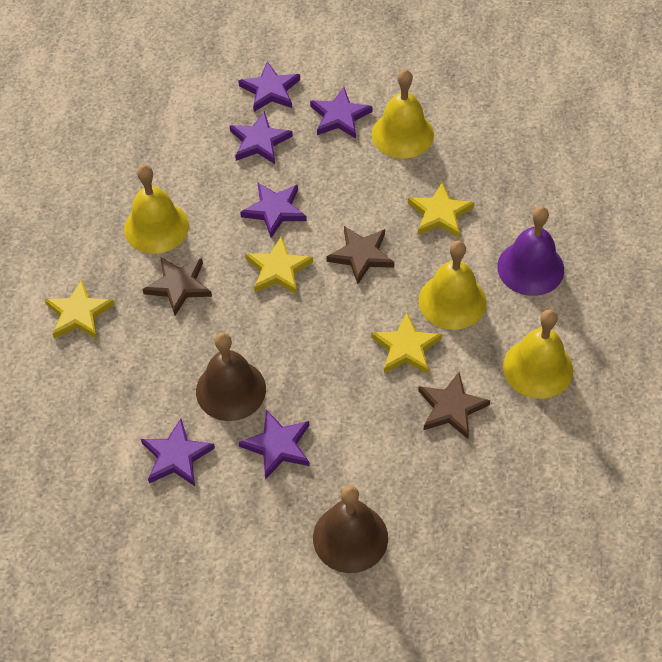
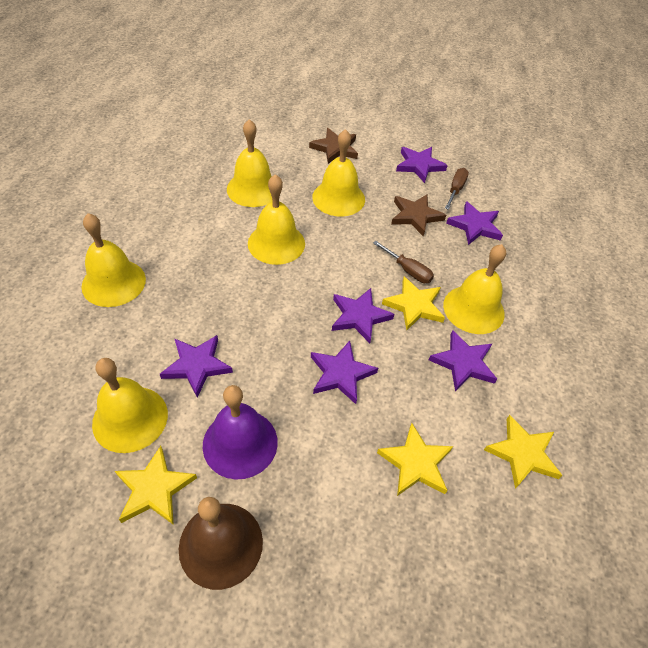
brown bell: [196,333,266,421] [313,486,388,573] = 2 -> [179,497,263,590] = 1
brown screwdriver: none = 0 -> [373,241,434,283] [445,168,469,210] = 2
brown star: [143,257,212,316] [326,226,394,284] [418,372,490,439] = 3 -> [309,128,358,164] [391,194,446,237] = 2
yellow bell: [124,165,189,254] [372,69,434,159] [419,240,487,330] [503,310,573,399] = 4 -> [82,213,146,307] [92,358,168,453] [227,119,272,207] [248,174,305,265] [312,129,365,217] [443,244,506,334] = 6

